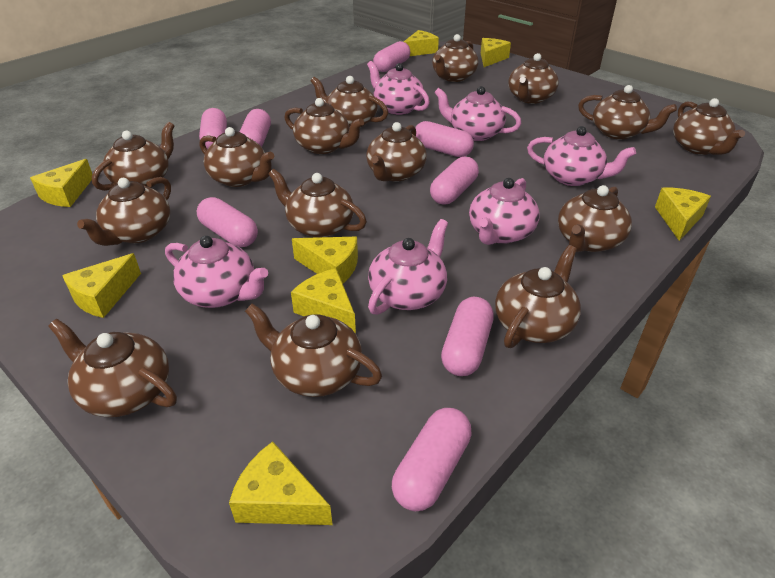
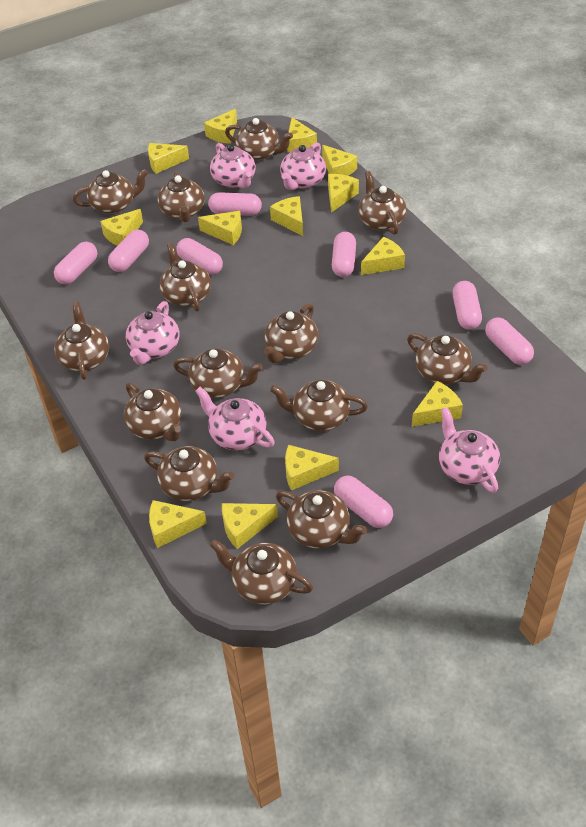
brown teapot: [48,319,177,417] [77,177,171,246] [92,122,175,191] [200,127,274,187] [245,303,382,397] [268,169,367,238] [284,98,364,154] [311,76,388,128] [366,122,427,182] [432,34,479,82] [495,245,581,348] [508,53,559,104] [558,185,632,252] [578,85,677,140] [673,98,745,155] = 15 -> [54,302,109,380] [72,169,148,214] [124,383,182,441] [144,446,234,501] [157,171,205,222] [160,243,211,312] [173,349,263,398] [210,539,313,605] [225,118,293,161] [264,303,318,363] [270,380,368,431] [276,490,367,548] [358,171,407,235] [407,333,487,385] = 14
pink teapot: [165,236,268,308] [367,61,430,115] [368,219,448,315] [434,86,522,141] [469,178,540,245] [527,126,636,186] = 6 -> [126,301,179,365] [195,387,275,450] [210,143,256,188] [280,142,326,190] [439,407,500,493] = 5
yellow cheese: [30,159,93,207] [62,253,141,318] [229,441,333,525] [291,268,356,334] [292,237,358,283] [404,30,439,56] [481,38,511,67] [655,187,711,241] = 8 -> [100,209,143,246] [148,143,189,174] [149,500,207,548] [198,211,242,245] [204,109,237,144] [222,503,278,549] [270,196,303,236] [285,445,339,490] [287,117,317,153] [322,145,357,176] [328,174,359,213] [361,237,405,275] [412,381,463,427] = 13

